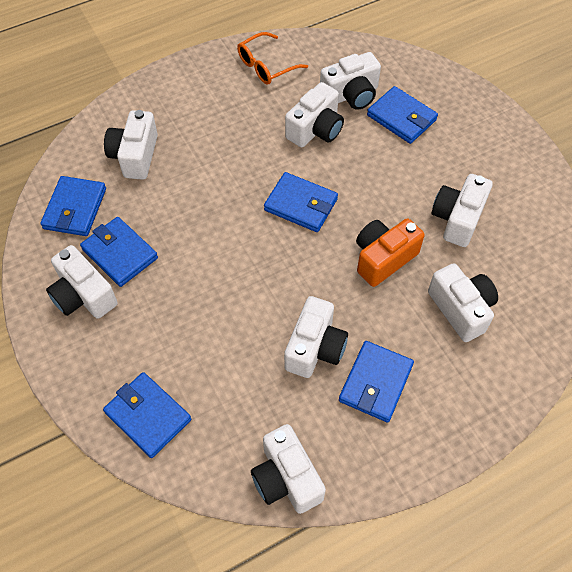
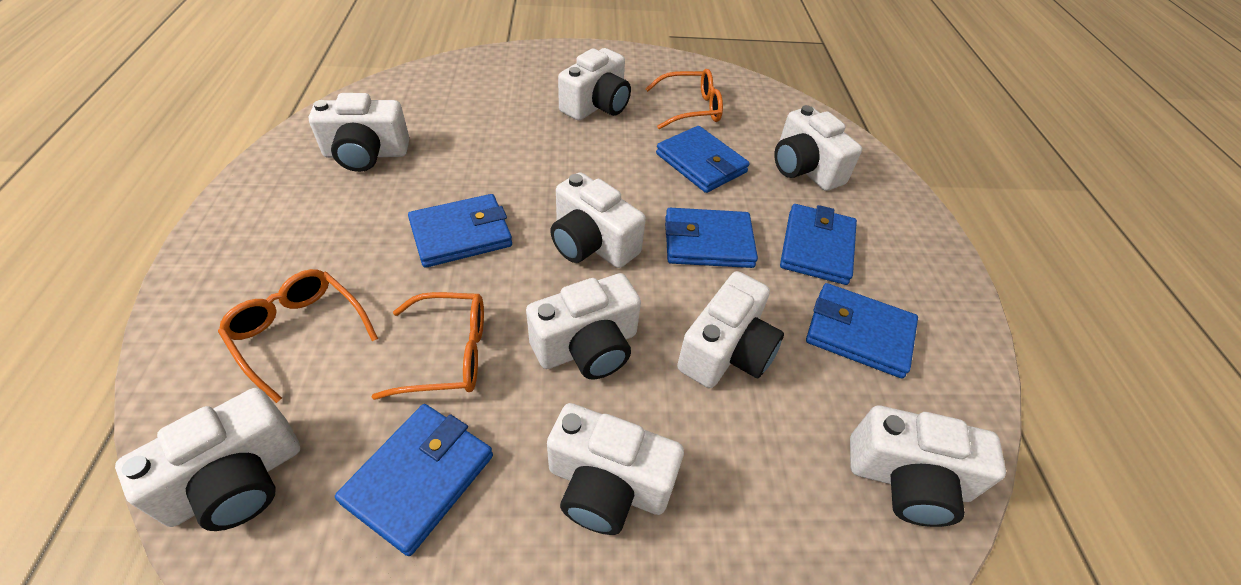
orange camera: [356,218,425,287] = 1 -> none = 0
orange glasses: [237,32,308,84] = 1 -> [218,269,378,403] [372,292,484,400] [645,69,723,129] = 3
white camera: [46,245,118,319] [104,110,158,180] [251,424,326,514] [284,296,348,378] [285,82,344,147] [320,52,381,110] [428,263,498,342] [432,174,493,247] = 8 -> [115,388,300,531] [309,93,409,172] [526,273,641,380] [547,403,684,535] [550,172,646,268] [558,48,631,120] [677,271,784,388] [774,105,862,191] [850,406,1006,527] = 9

